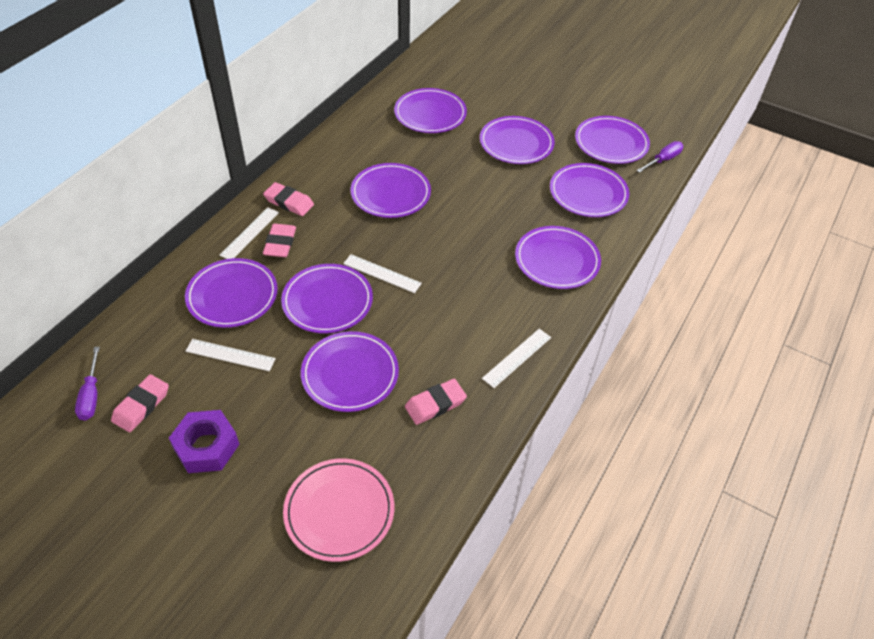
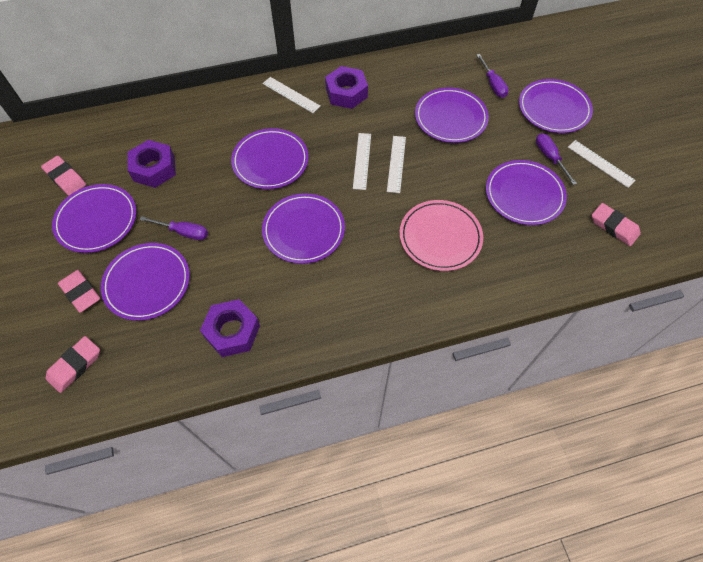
purple nut: [169,410,239,473] = 1 -> [127,140,176,188] [200,299,260,357] [325,66,368,109] = 3
purple plate: [185,258,278,328] [281,264,373,333] [301,331,399,412] [351,163,431,218] [394,88,467,133] [480,116,555,164] [515,226,601,289] [550,163,629,217] [575,116,650,164] = 9 -> [52,184,136,253] [101,243,190,321] [231,128,309,189] [262,193,345,264] [415,88,489,143] [486,160,567,225] [519,79,593,133] = 7
purple screwdriver: [75,347,100,421] [636,141,683,173] = 2 -> [139,216,208,240] [477,54,509,98] [536,133,577,185] = 3

